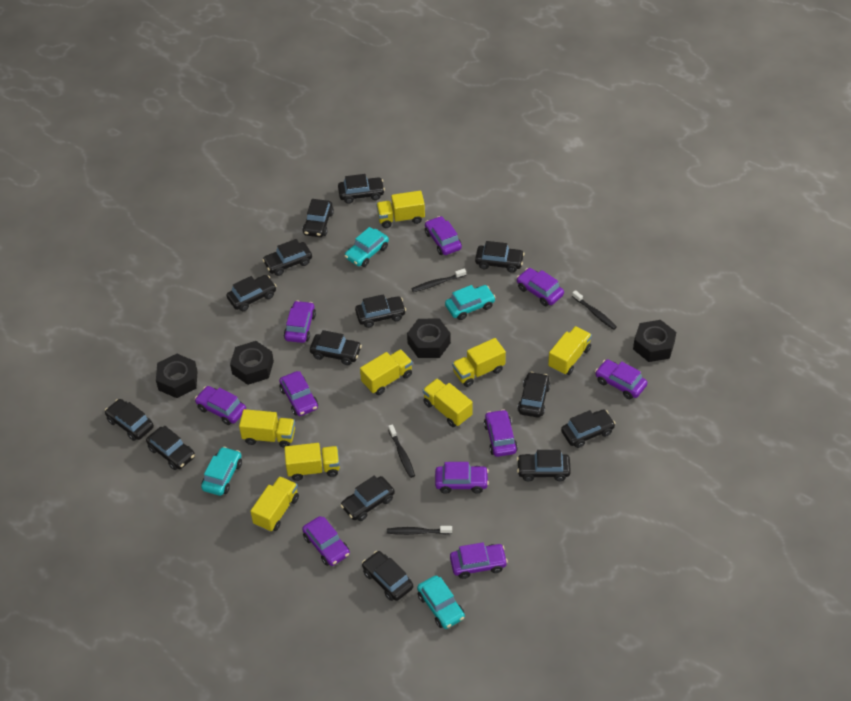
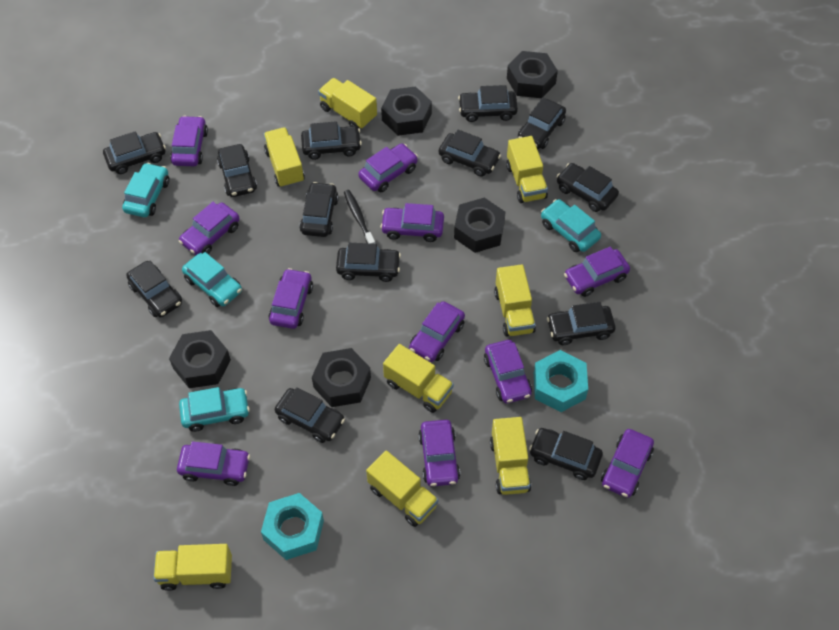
black car: [105,399,154,441] [146,426,195,470] [226,275,276,311] [262,239,312,276] [302,199,334,237] [310,330,362,365] [338,174,385,204] [340,475,395,521] [355,294,406,328] [362,551,413,601] [475,241,524,273] [517,372,550,417] [517,450,571,481] [561,410,616,448] = 14 -> [103,131,166,174] [126,261,182,317] [217,144,257,197] [275,387,345,443] [299,182,339,237] [301,121,362,160] [336,243,401,282] [439,130,501,177] [458,85,518,122] [518,98,566,149] [529,428,603,480] [547,302,616,345] [557,163,619,212] = 13
black nut: [156,354,198,398] [230,341,274,385] [407,318,451,358] [633,320,676,362] = 4 -> [169,330,231,388] [312,348,371,407] [381,86,432,136] [454,197,505,253] [507,51,558,98] = 5
black toothbrush: [387,526,452,535] [388,425,415,478] [411,269,466,292] [572,290,617,330] = 4 -> [344,190,375,244] = 1
purple car: [195,386,246,425] [279,371,318,416] [284,301,316,343] [302,516,350,566] [425,216,462,255] [435,462,489,494] [450,542,508,579] [484,409,518,457] [517,268,564,306] [595,359,647,399] = 10 -> [170,116,208,166] [177,441,250,486] [179,202,240,255] [269,268,313,329] [358,143,418,192] [380,203,444,242] [409,301,465,362] [418,420,460,487] [484,340,532,403] [564,247,630,297] [601,429,654,498] = 11
turquoise nut: none = 0 -> [261,493,324,560] [534,350,588,412] = 2

